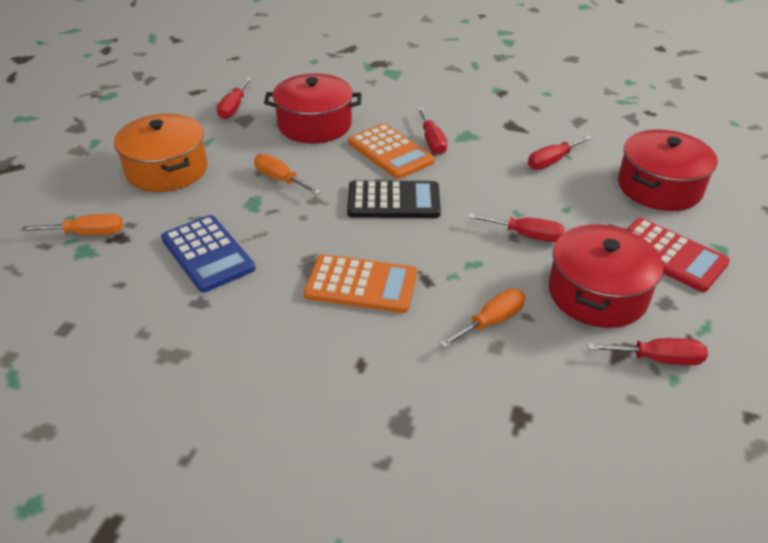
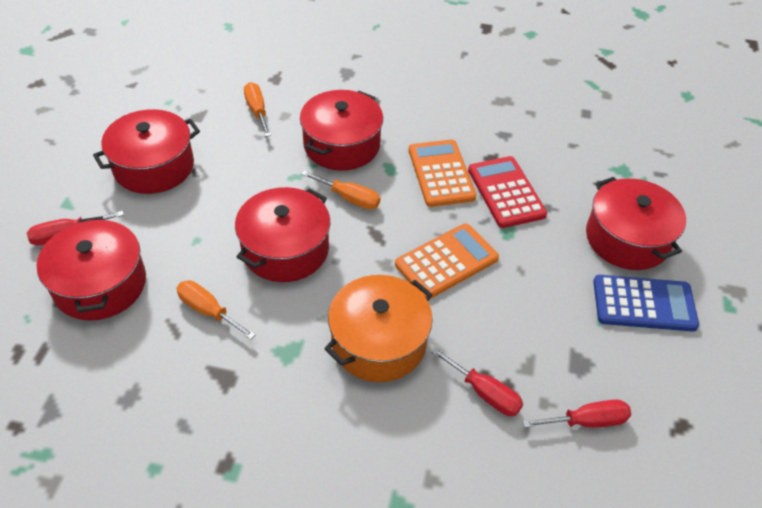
black calculator: [347,180,441,218] = 1 -> none = 0
red pot: [264,73,362,143] [549,224,663,328] [618,129,718,211] = 3 -> [37,216,146,321] [93,109,200,194] [235,187,330,282] [300,90,383,171] [586,177,686,270] = 5
red screwdriver: [217,77,252,119] [418,108,447,155] [468,213,565,242] [528,135,593,170] [587,338,708,365] = 5 -> [27,211,124,246] [431,347,523,416] [523,400,631,428] = 3

